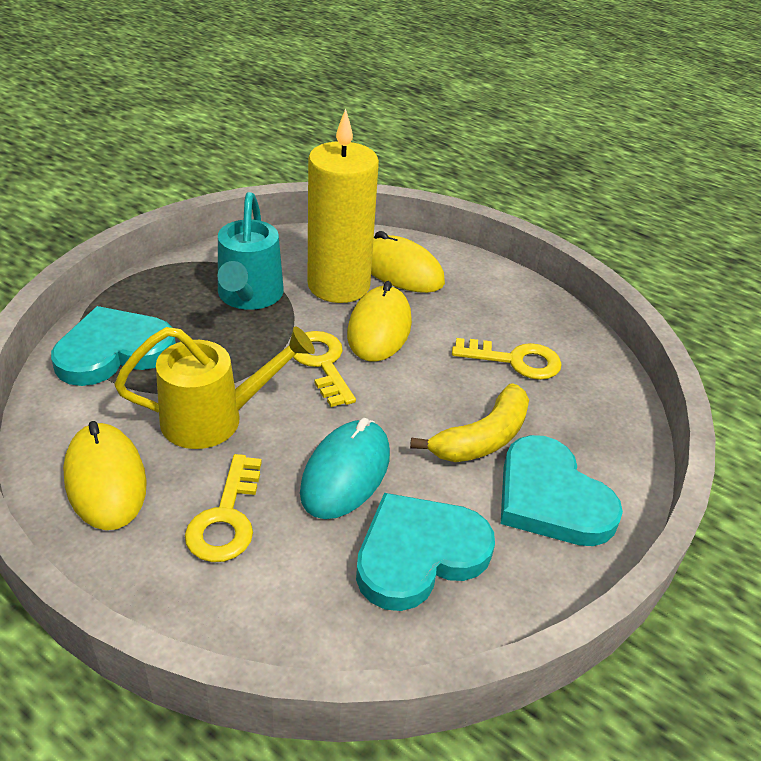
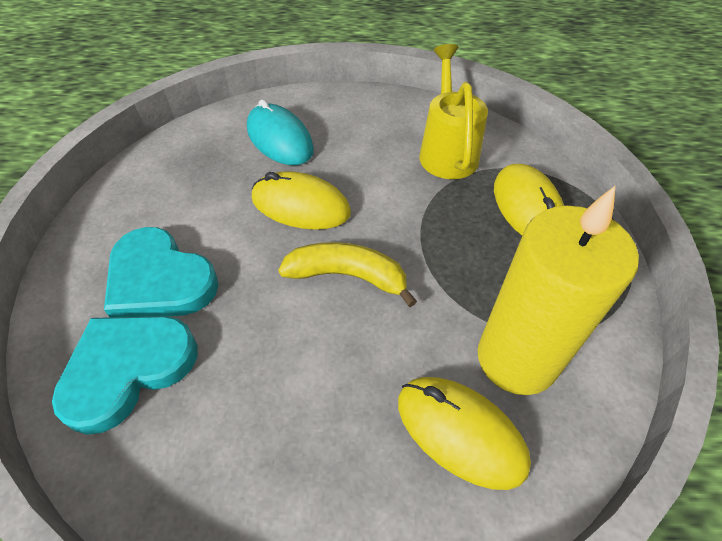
turquoise heart: [51,306,176,386] [356,493,495,611] [501,435,623,546] = 3 -> [52,316,198,435] [104,227,219,317] = 2
turquoise watering can: [218,192,284,310] = 1 -> none = 0
yellow key: [185,454,262,562] [293,331,356,407] [452,338,562,380] = 3 -> none = 0

